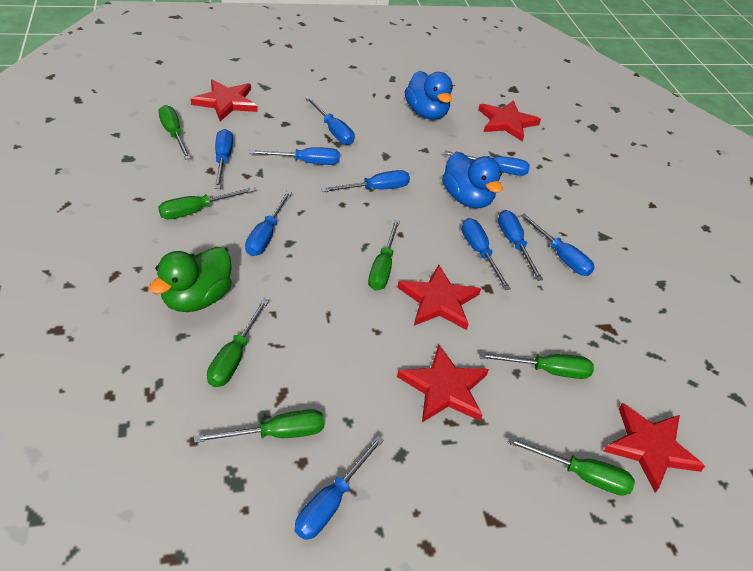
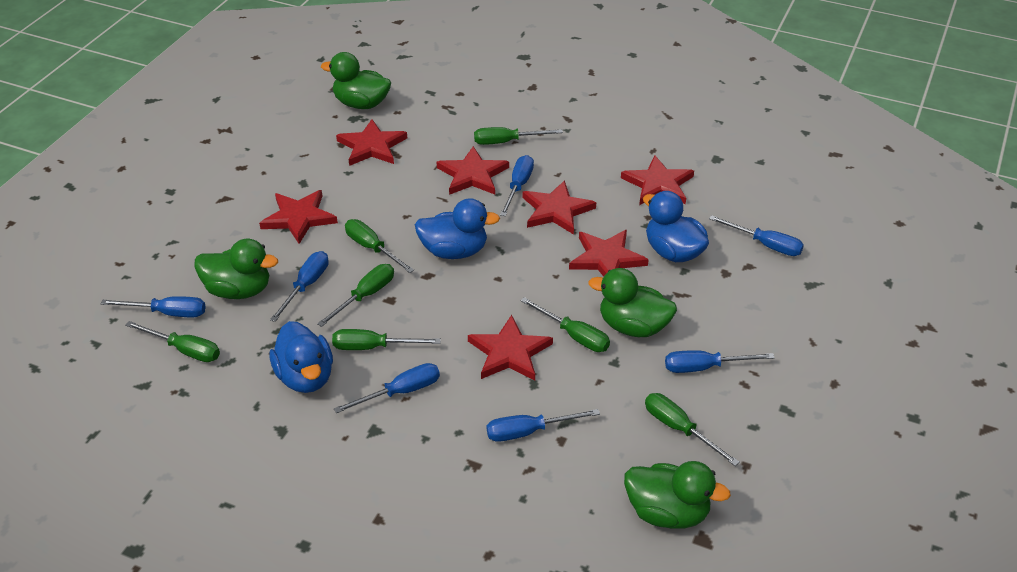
blue duck: [404,71,453,120] [442,152,503,209] = 2 -> [270,321,333,393] [415,198,500,259] [643,191,709,262] = 3
blue screwdriver: [214,129,233,189] [245,191,292,256] [249,147,340,165] [295,436,384,540] [306,97,354,145] [321,170,410,192] [443,151,530,176] [462,218,511,290] [498,210,543,281] [520,214,594,276] = 10 -> [101,296,206,317] [270,251,329,322] [334,363,440,413] [487,409,600,442] [500,155,534,216] [665,350,775,373] [709,215,804,256] = 7
green duck: [149,246,232,312] = 1 -> [194,239,278,299] [321,52,391,109] [588,268,677,337] [624,461,731,529] = 4
red star: [191,79,257,121] [397,265,481,330] [397,344,489,422] [478,100,541,142] [604,403,705,493] = 5 -> [259,190,338,244] [336,119,407,166] [437,146,509,195] [468,315,553,381] [523,180,596,235] [569,230,649,277] [621,156,694,205] = 7

